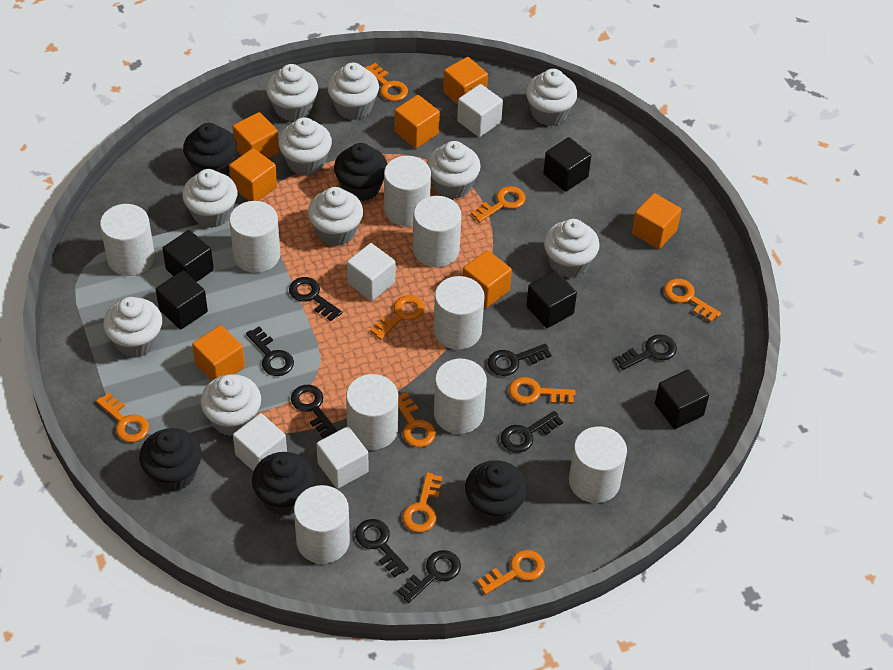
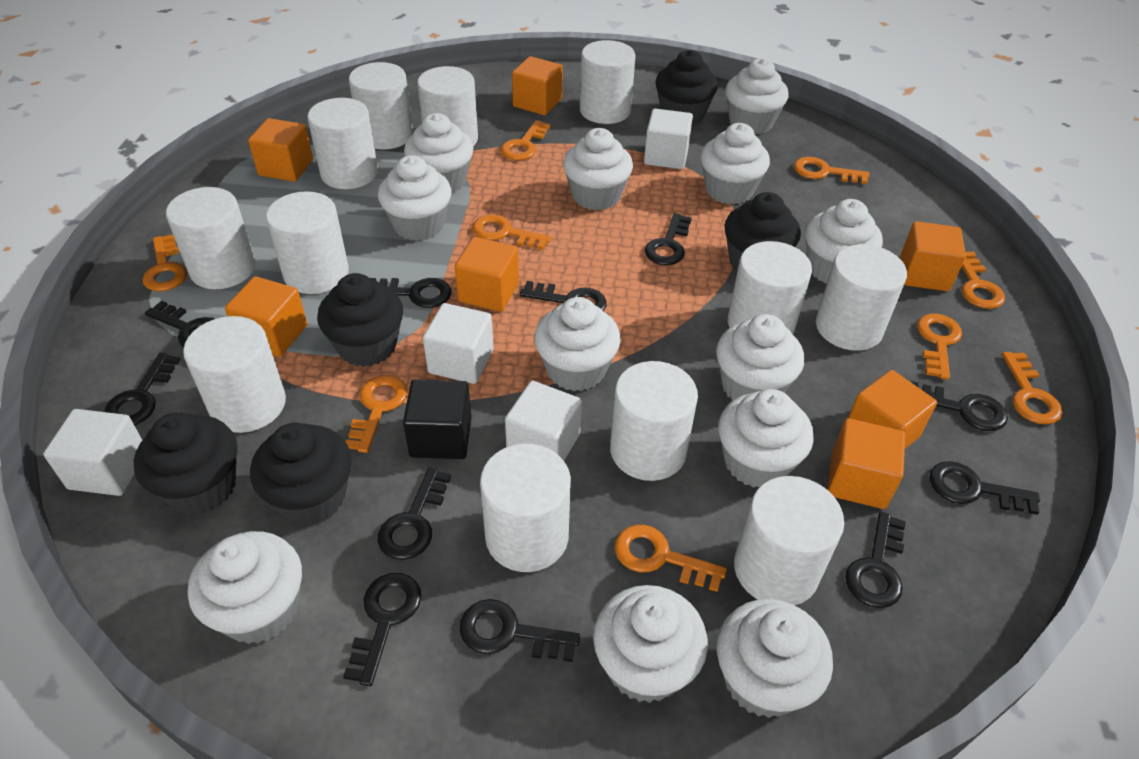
black cube: [156,271,208,330] [162,230,214,282] [526,270,577,328] [543,137,591,192] [655,370,709,429] = 5 -> [403,379,472,459] = 1
black key: [246,327,294,376] [289,277,342,321] [291,385,337,438] [355,519,409,578] [398,550,461,603] [488,343,551,376] [501,411,563,453] [615,334,677,370] = 8 -> [104,353,181,425] [145,301,214,347] [343,573,421,686] [370,278,452,308] [378,467,451,560] [459,599,580,662] [520,281,607,311] [645,213,692,265] [845,512,906,608] [911,381,1008,431] [929,461,1040,515] = 11
white cupcake: [103,297,162,357] [182,169,238,228] [201,374,261,436] [266,64,318,121] [278,117,332,176] [308,187,363,246] [327,62,379,120] [427,141,481,199] [526,69,577,126] [544,219,600,278] = 10 -> [188,531,302,644] [378,155,451,241] [404,113,473,194] [534,297,621,391] [563,128,633,210] [593,585,708,703] [700,123,770,204] [716,314,804,401] [717,599,833,718] [718,389,814,487] [726,58,789,135] [805,199,883,283] = 12
white cylinder: [100,204,155,276] [229,201,281,273] [294,485,350,564] [346,374,398,450] [384,156,431,226] [413,196,461,267] [433,276,485,350] [434,359,487,434] [569,426,627,503] = 9 -> [166,187,256,289] [183,316,286,433] [266,191,349,294] [307,98,378,189] [349,62,413,150] [417,66,478,146] [480,444,571,572] [580,40,636,124] [610,361,698,481] [728,241,812,335] [734,476,844,605] [816,244,907,351] = 12

